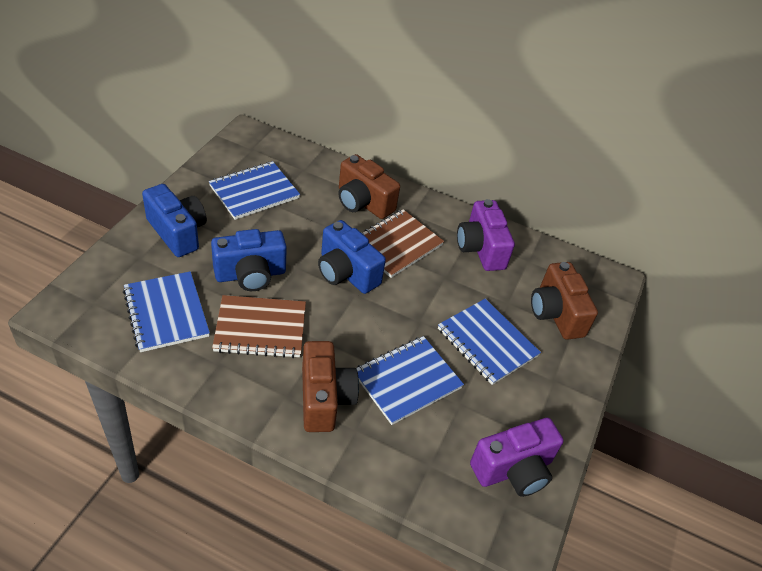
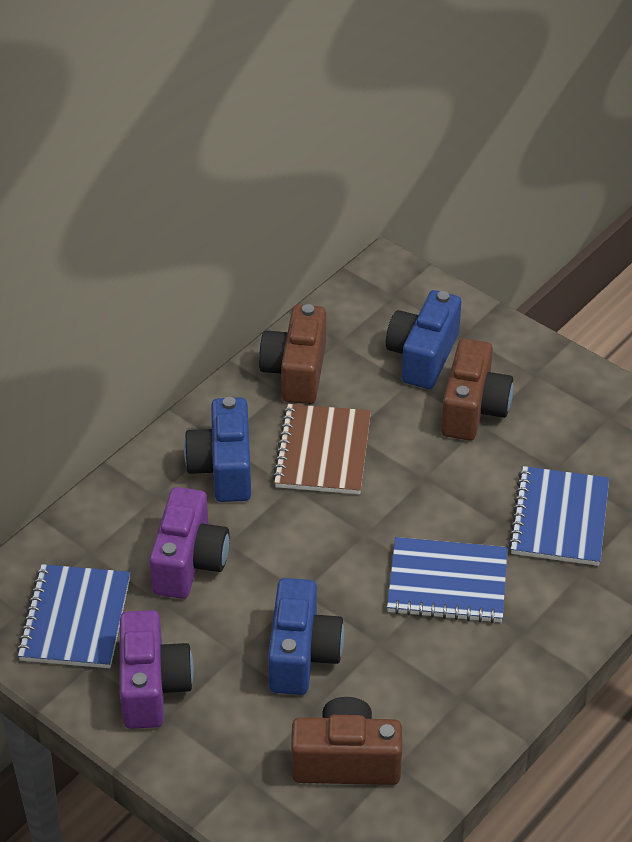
blue notebook: [123,271,210,352] [209,161,300,220] [356,336,464,425] [438,299,541,385] = 4 -> [17,564,130,668] [387,537,508,623] [508,466,609,566] = 3
brown notebook: [212,295,306,358] [361,209,444,278] = 2 -> [272,404,371,494] = 1

